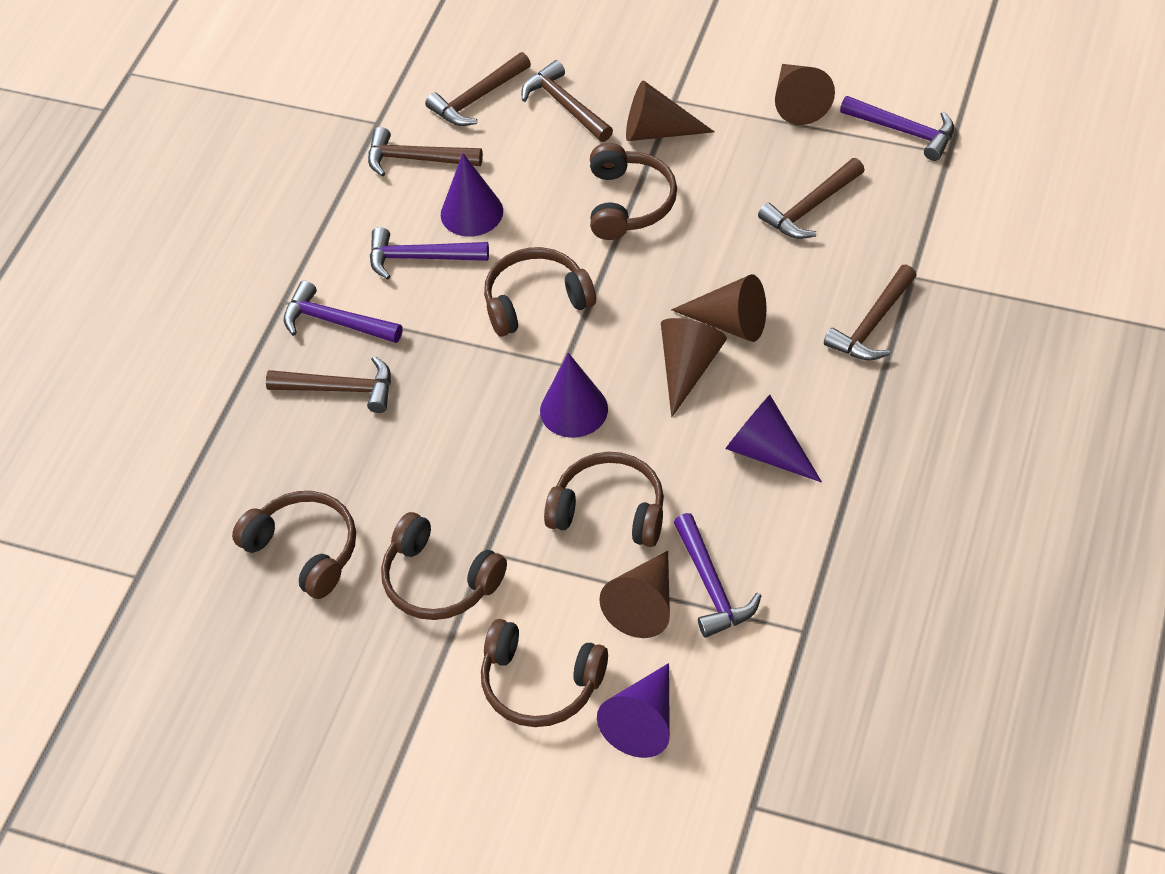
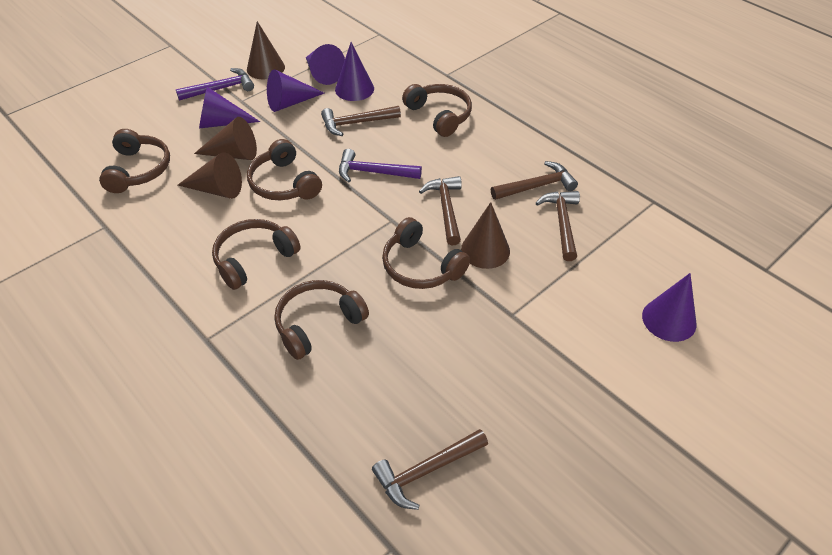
brown cone: [599,551,670,638] [626,80,715,141] [661,318,727,417] [671,274,766,342] [775,64,835,125] = 5 -> [178,152,242,199] [194,117,257,160] [247,21,285,79] [461,202,510,269] = 4
brown hammer: [266,356,391,413] [368,127,483,177] [425,52,531,126] [521,60,613,142] [758,158,864,239] [824,265,917,361] = 6 -> [321,106,401,136] [372,429,488,510] [419,176,462,246] [491,161,578,200] [536,191,580,261] = 5
purple cone: [441,153,503,237] [540,353,608,438] [597,663,670,758] [725,395,822,483] = 4 -> [199,87,260,128] [267,70,324,112] [306,44,345,85] [335,42,374,101] [642,273,696,342] = 5
purple hammer: [284,280,402,343] [370,227,489,279] [674,513,762,638] [840,96,954,161] = 4 -> [176,68,254,101] [339,149,422,182] = 2

